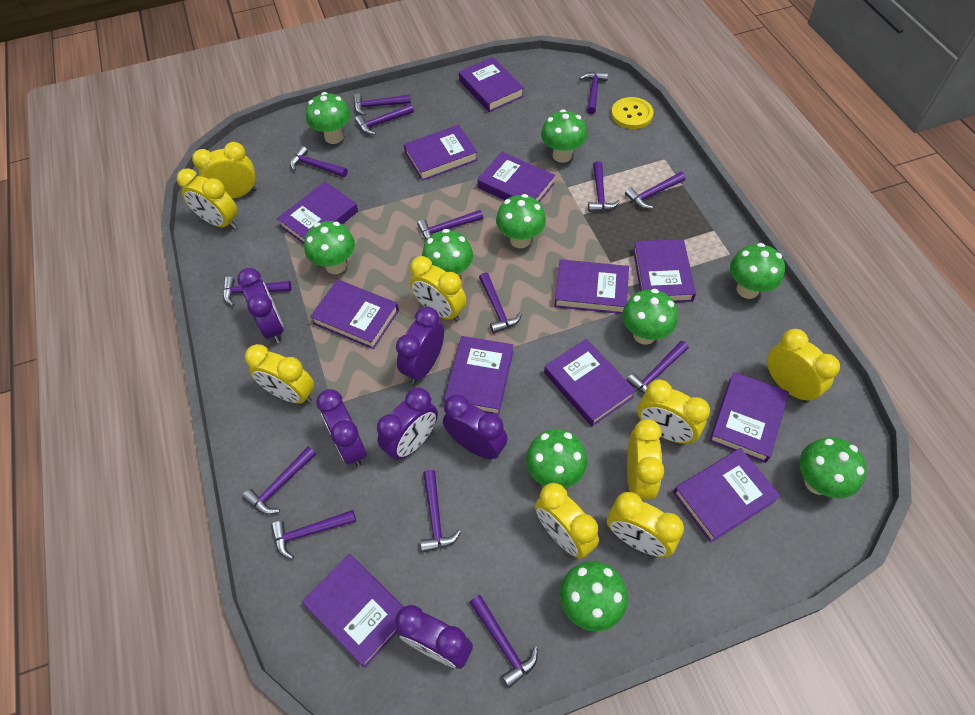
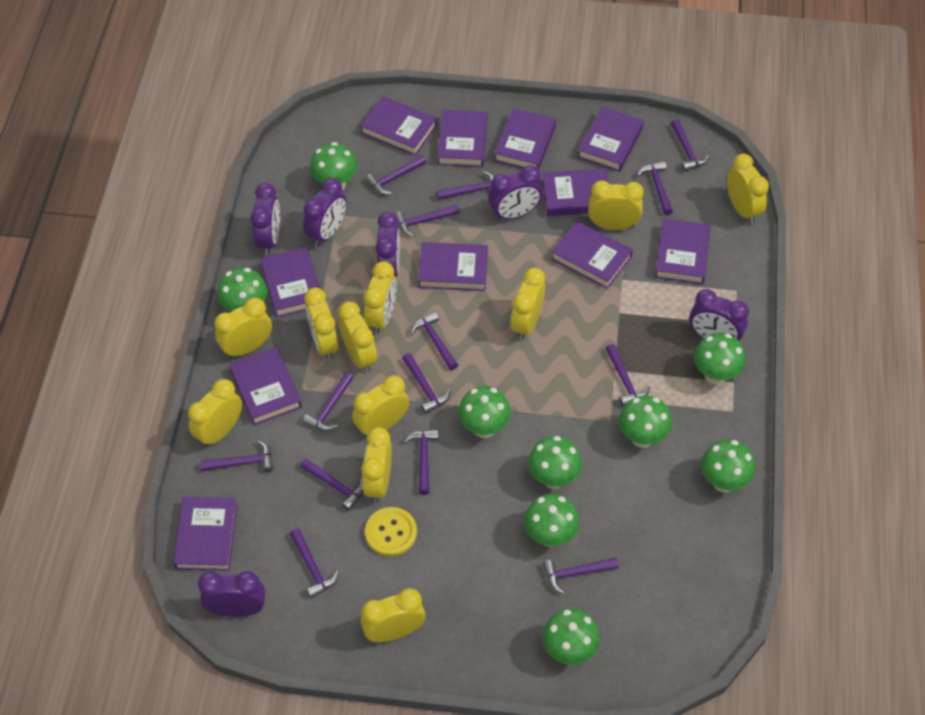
green mushroom: [304,221,355,274] [306,92,351,144] [422,229,473,277] [496,194,546,248] [526,429,587,488] [541,109,587,163] [560,561,628,632] [622,289,678,345] [730,243,785,299] [799,437,867,498] = 10 -> [217,268,267,312] [310,142,357,191] [458,386,511,438] [524,494,579,547] [528,436,582,489] [543,608,600,665] [619,395,672,448] [694,333,746,385] [701,440,755,492] = 9
purple book: [277,182,358,244] [302,554,403,668] [310,279,399,349] [404,125,478,181] [444,336,513,415] [459,57,524,112] [477,152,555,202] [544,339,636,426] [554,259,629,314] [633,239,696,303] [673,448,781,543] [709,372,789,463] = 12 -> [173,497,237,571] [229,347,302,425] [260,247,320,318] [361,96,437,156] [418,242,488,291] [437,110,487,167] [494,108,556,169] [542,168,608,216] [551,221,633,289] [578,107,644,172] [655,219,711,285] = 11
yellow clock: [177,168,238,229] [192,142,257,199] [245,344,314,404] [410,256,467,322] [535,483,599,559] [607,492,684,557] [627,419,664,500] [637,379,710,444] [767,329,840,403] = 9 -> [188,379,242,447] [215,297,272,358] [304,287,338,360] [338,301,377,373] [352,375,409,437] [360,588,426,642] [361,427,392,503] [364,261,397,334] [511,268,545,340] [588,181,644,230] [727,154,769,224] = 11

